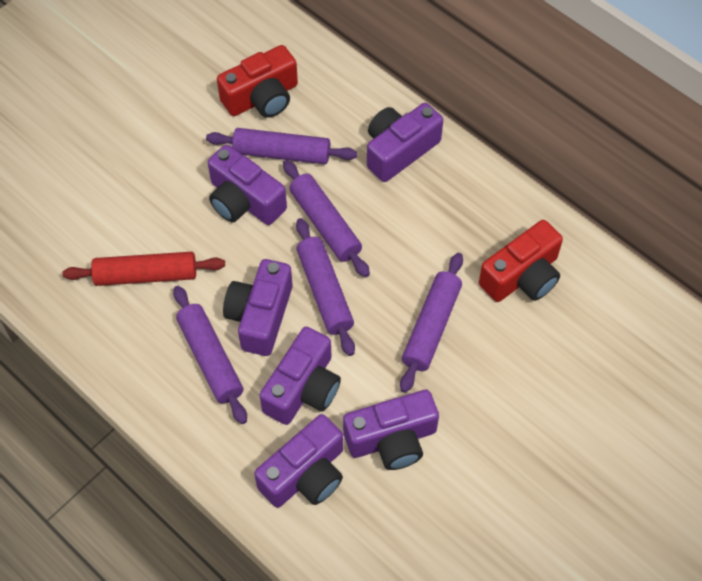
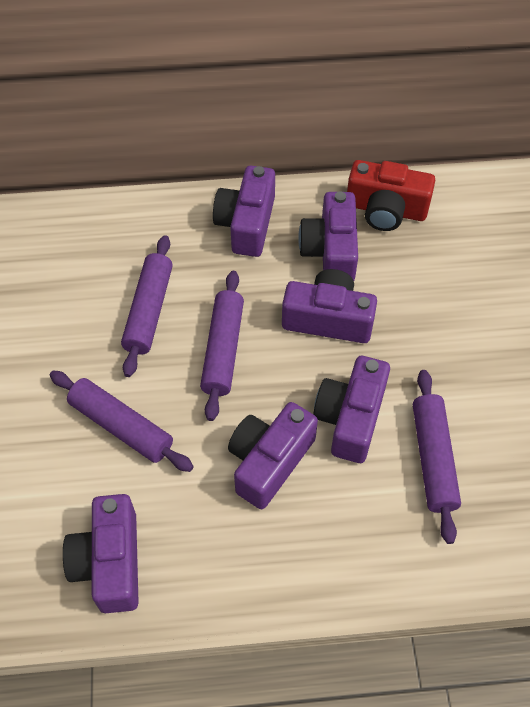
purple rolling pin: [173,286,247,424] [206,128,357,164] [283,160,370,277] [296,218,355,356] [400,253,463,393] = 5 -> [50,371,193,472] [121,235,173,377] [200,271,244,421] [413,370,461,544] = 4
red camera: [217,45,298,118] [479,220,563,302] = 2 -> [347,160,435,231] = 1
red rolling pin: [62,252,225,286] = 1 -> none = 0

